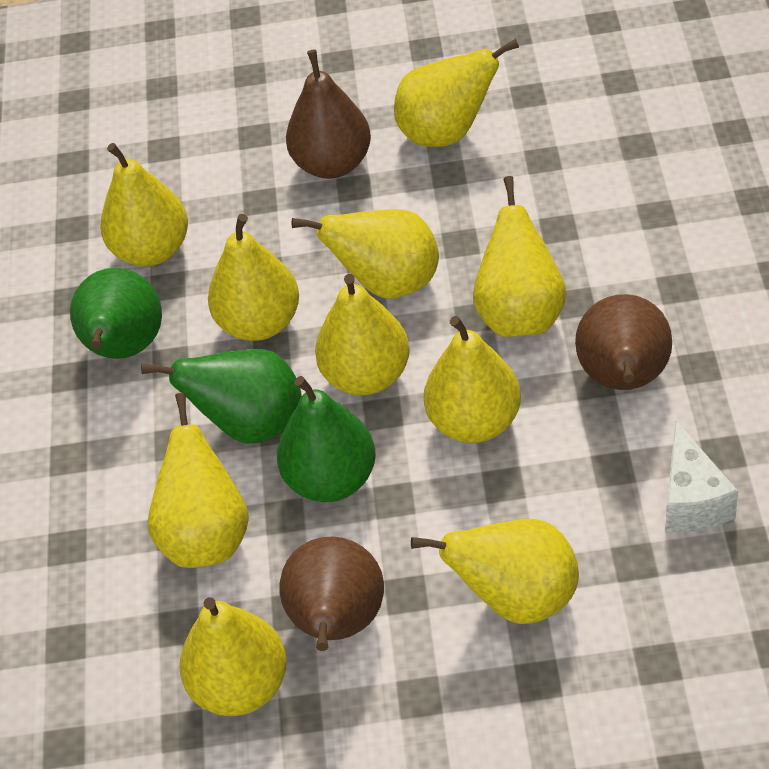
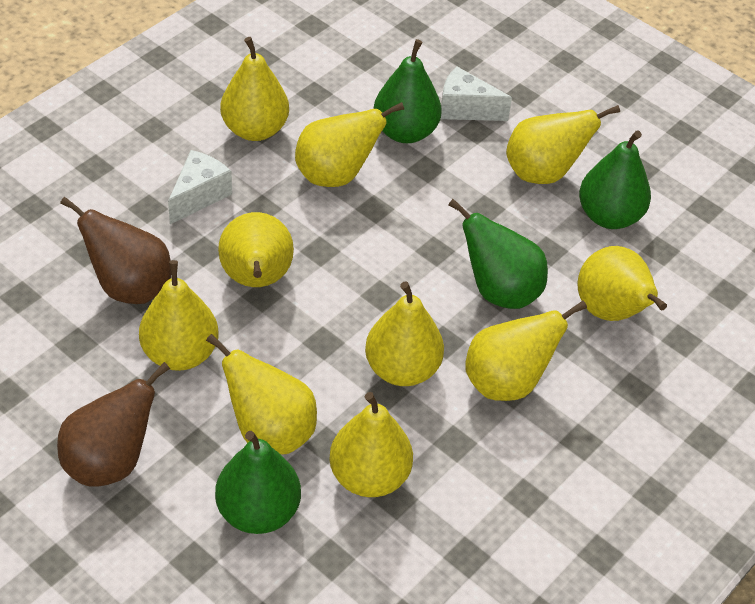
brown pear: [279,536,384,651] [286,50,371,179] [575,294,672,390] = 3 -> [57,362,170,486] [60,197,171,304] = 2
green pear: [70,268,162,359] [141,349,302,444] [277,376,376,502] = 3 -> [215,431,301,534] [374,39,442,143] [448,199,548,309] [579,130,651,229] = 4
white cheese: [665,421,738,532] = 1 -> [168,150,232,224] [441,66,512,121] = 2

